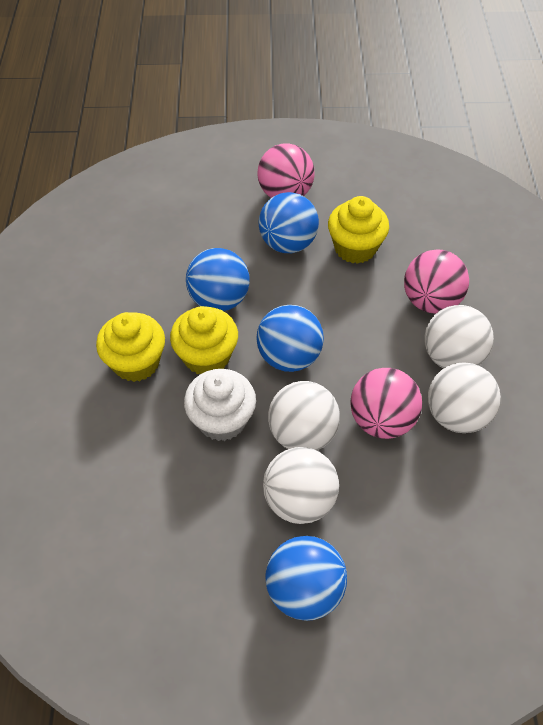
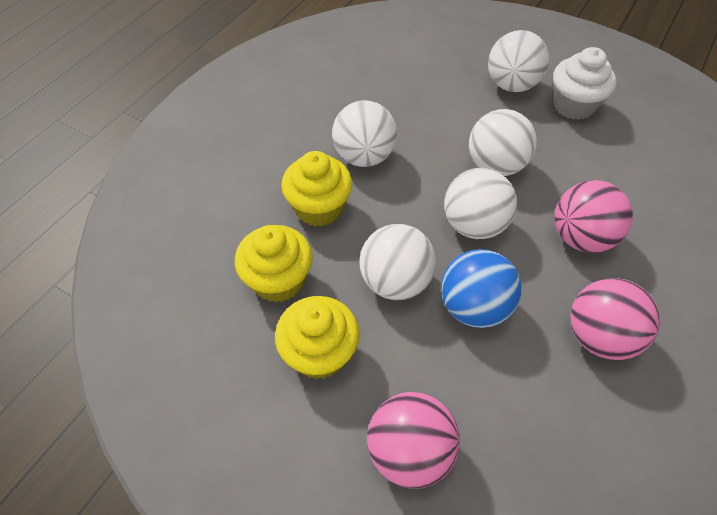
blue ball: [186,248,250,311] [256,305,324,372] [259,192,319,253] [265,536,347,621] = 4 -> [441,249,522,328] = 1
white ball: [263,447,339,524] [268,381,340,450] [424,305,494,369] [428,362,501,433] = 4 -> [332,100,397,167] [360,224,436,300] [444,168,517,239] [469,109,537,176] [488,30,549,92] = 5

